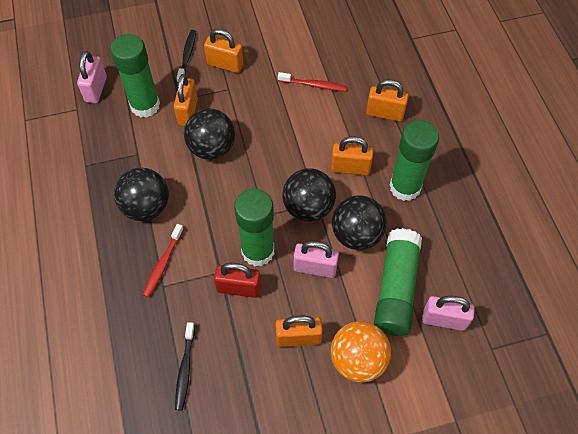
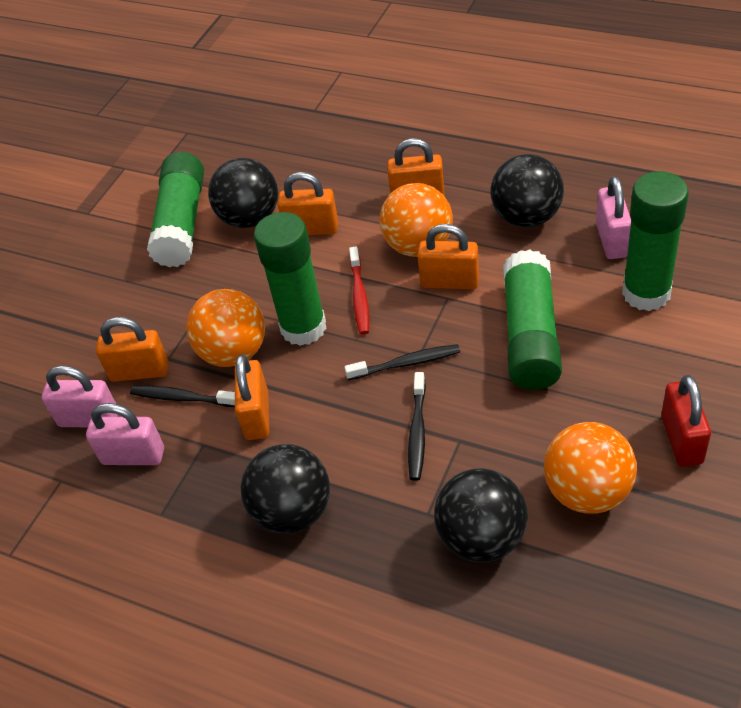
black toothbrush: [175,322,195,411] [176,30,196,83] = 2 -> [130,386,235,407] [344,344,460,380] [408,372,426,481] = 3
orange ball: [331,321,391,383] = 1 -> [186,289,265,367] [379,183,453,257] [544,422,637,514] = 3
red toothbrush: [143,224,184,297] [278,72,347,92] = 2 -> [349,246,369,335] = 1

